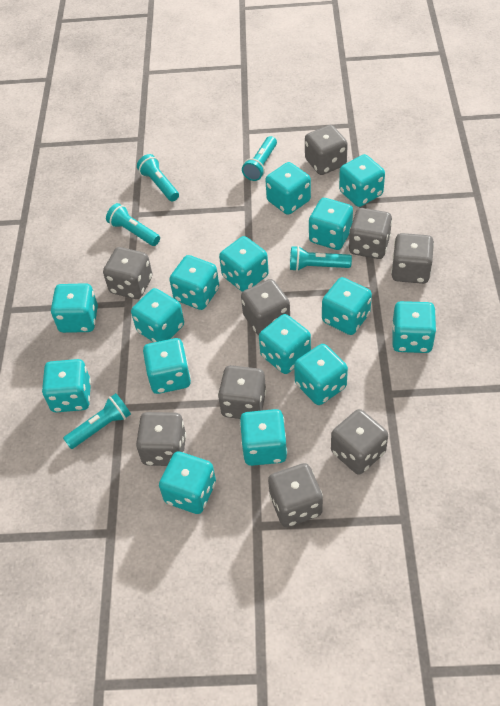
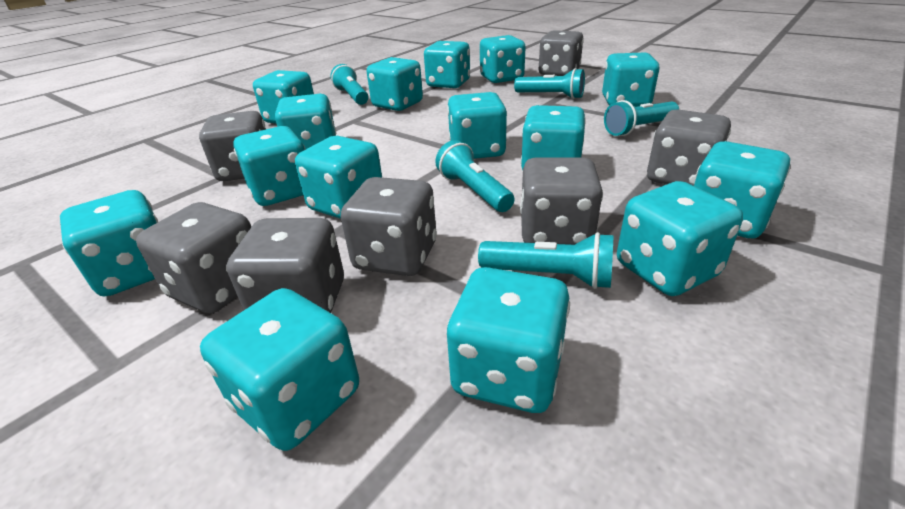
grey dice: [103,247,152,299] [136,412,186,466] [218,365,266,419] [241,279,290,335] [268,463,323,527] [305,125,348,175] [331,409,388,475] [349,208,392,259] [391,233,434,284] = 9 -> [136,202,251,313] [199,111,266,181] [227,218,344,313] [341,177,437,276] [520,157,603,245] [539,30,584,76] [647,110,731,186] = 7

